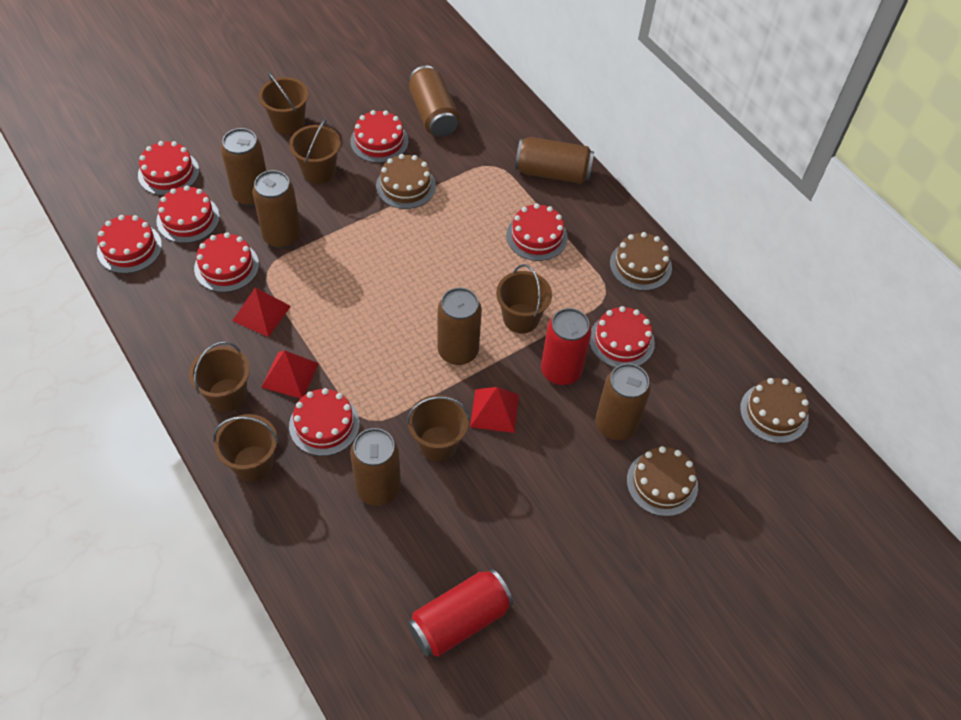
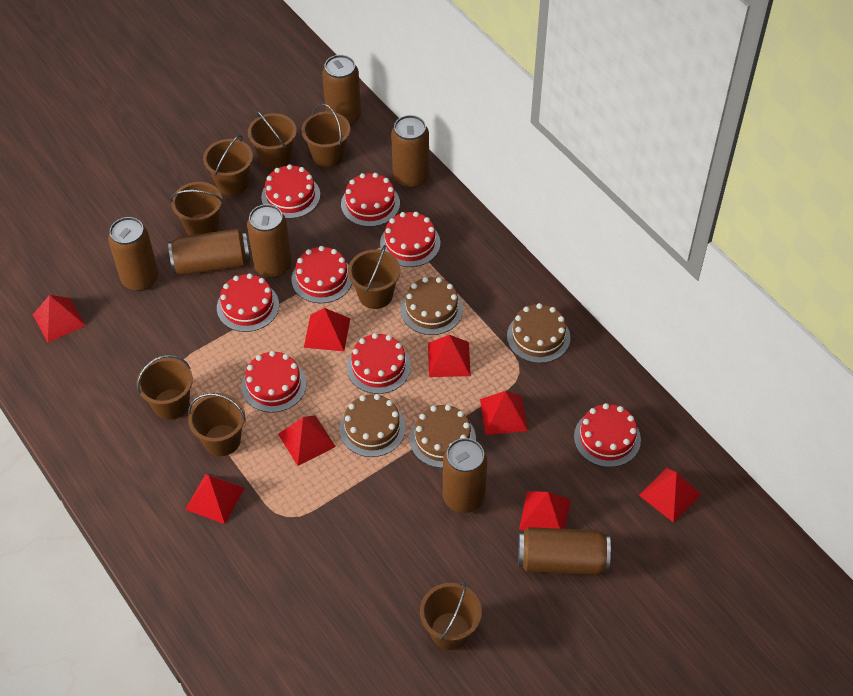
brown bucket: [189,341,250,412] [213,414,278,482] [259,72,309,135] [289,119,341,183] [407,395,470,461] [496,264,552,333] = 6 -> [137,355,193,420] [170,182,223,236] [188,393,246,456] [203,135,253,196] [248,110,297,169] [301,104,350,167] [348,245,401,309] [420,582,482,650] = 8
red can: [408,569,513,657] [541,308,591,385] = 2 -> none = 0
red pyramid: [232,287,291,337] [261,350,319,399] [470,387,519,433] = 3 -> [33,295,86,343] [185,474,244,524] [278,415,336,466] [304,308,350,351] [428,335,471,377] [480,391,528,435] [519,491,571,531] [639,468,701,523] = 8

